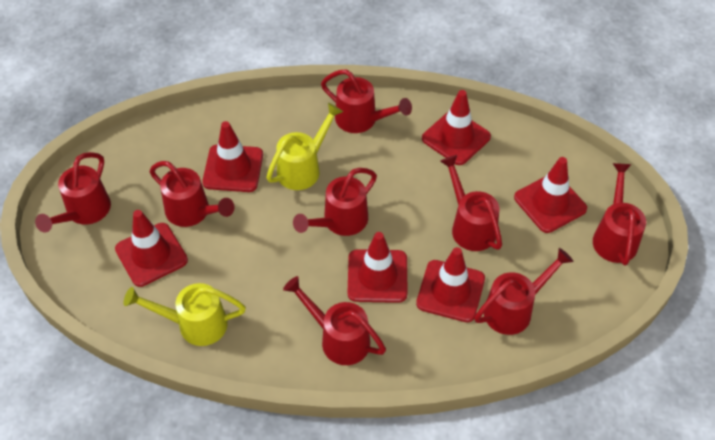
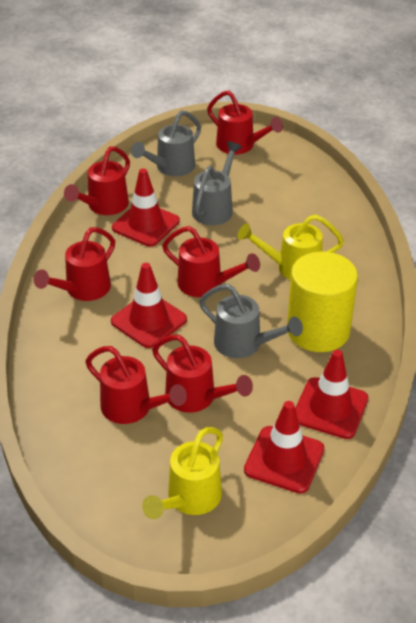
grey watering can: none = 0 -> [131,110,201,176] [192,141,242,225] [199,284,303,358] = 3
red traffic cone: [115,210,188,287] [202,121,263,192] [347,232,407,303] [416,247,485,322] [422,90,491,165] [514,157,587,233] = 6 -> [111,263,187,348] [112,168,180,247] [244,401,324,493] [295,350,368,439] = 4
red watering can: [35,152,111,233] [150,161,234,227] [283,276,386,365] [293,168,377,236] [321,69,412,133] [440,155,502,251] [474,248,574,335] [593,163,646,265] = 8 -> [34,227,115,301] [64,146,130,215] [85,346,187,424] [152,335,253,413] [162,226,260,297] [207,90,283,155] = 6
yellow cylinder: none = 0 -> [287,252,358,352] = 1

